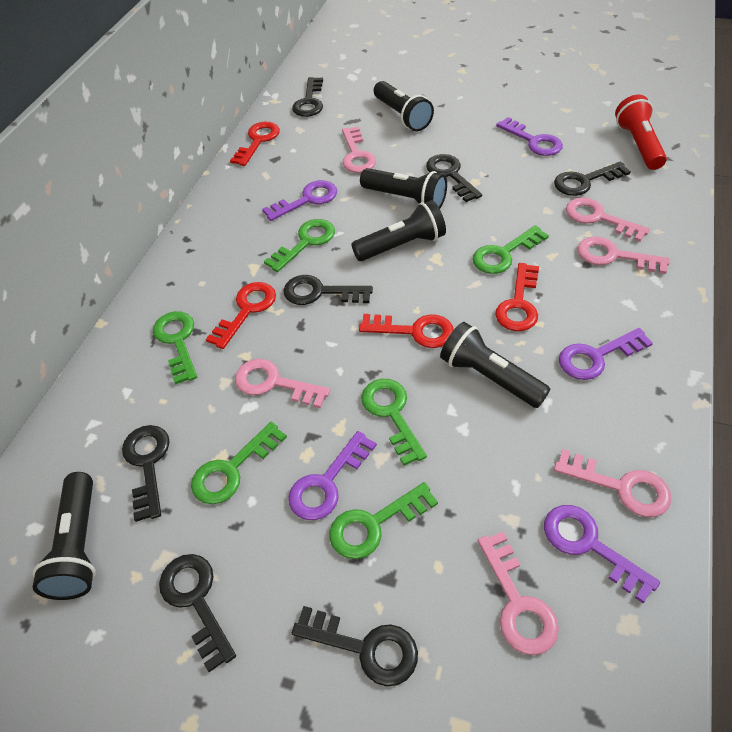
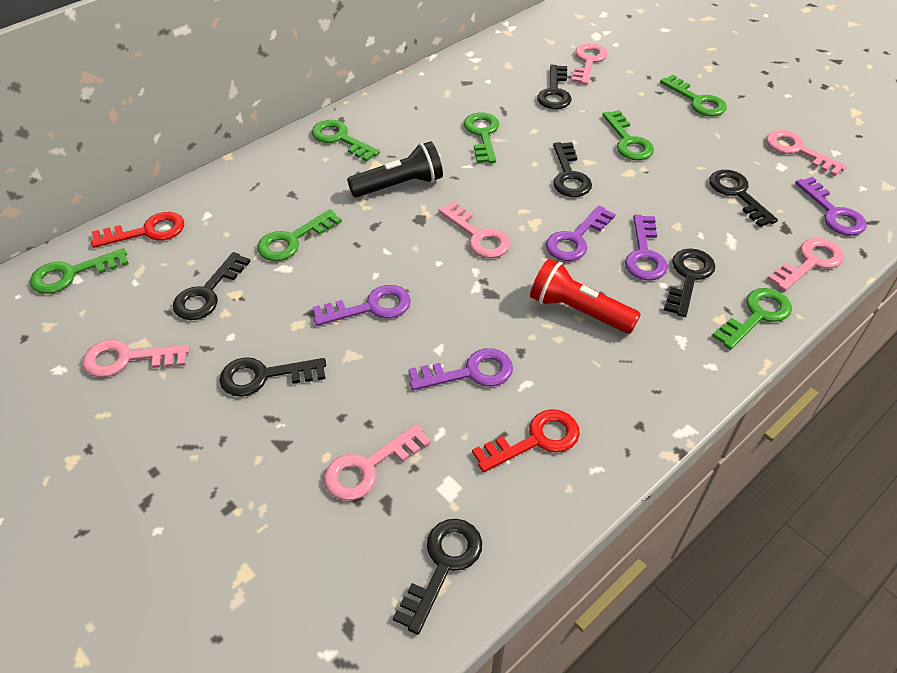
black flashlight: [33,472,96,600] [351,200,446,261] [360,168,447,209] [374,81,434,131] [440,322,550,408] = 5 -> [347,141,443,198] = 1
green key: [153,311,197,385] [191,422,287,504] [264,219,335,272] [329,482,438,559] [361,379,427,466] [473,225,549,274] = 6 -> [30,248,129,294] [257,209,342,261] [312,120,380,162] [464,113,499,163] [602,110,654,160] [660,75,727,116] [712,288,792,350] = 7
red key: [206,282,276,349] [230,122,280,166] [359,314,454,348] [495,263,539,331] = 4 -> [91,212,184,248] [472,409,580,472] = 2

